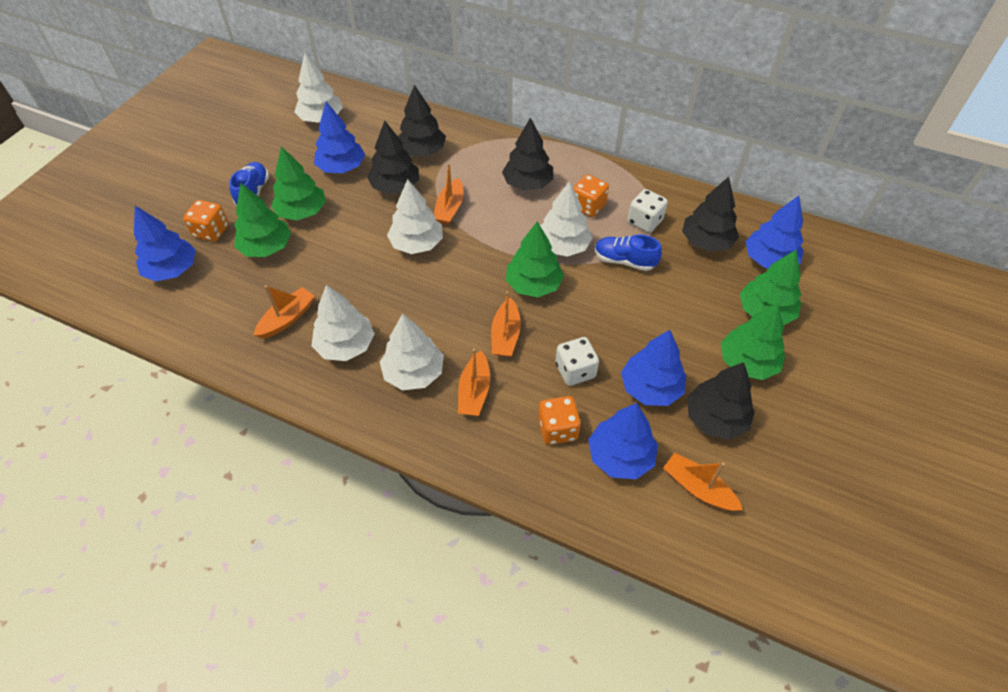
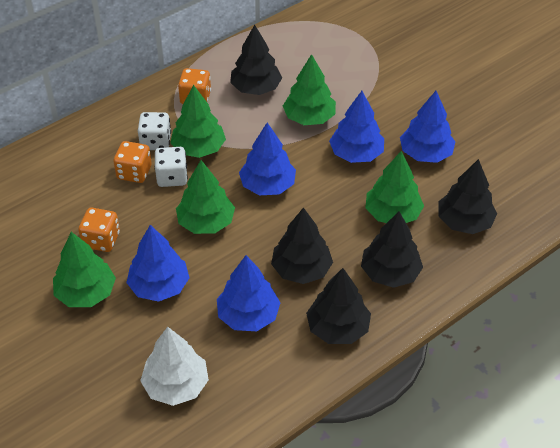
blue shoe: [229,162,269,206] [595,235,662,271] = 2 -> none = 0
orange boat: [254,285,315,339] [434,164,464,225] [458,349,490,416] [491,291,521,357] [663,453,743,511] = 5 -> none = 0
white tree: [294,53,343,123] [312,285,374,361] [380,313,444,390] [387,179,443,254] [540,181,593,257] = 5 -> [140,327,209,406] = 1

